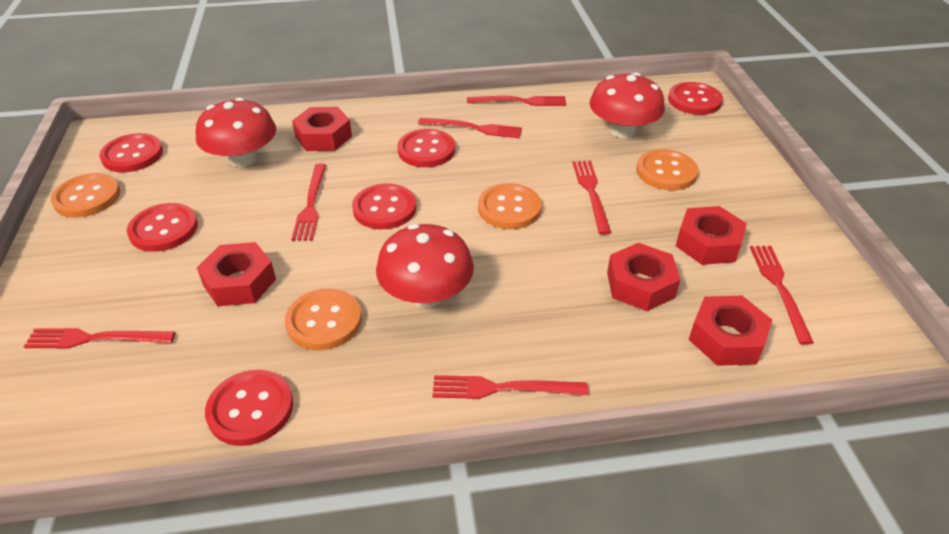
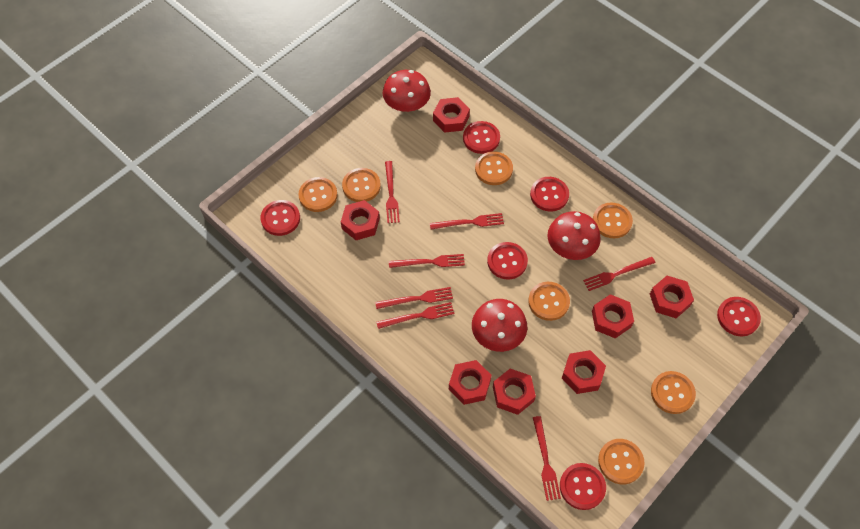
orange button: [51,173,120,218] [285,288,362,350] [478,183,542,229] [636,149,698,190] = 4 -> [298,177,338,212] [342,168,381,202] [475,151,513,185] [528,282,570,321] [593,202,633,238] [598,439,645,484] [651,371,696,414] = 7
red nut: [197,242,276,306] [292,107,352,151] [607,243,680,311] [676,206,747,265] [689,296,772,366] = 5 -> [341,200,380,240] [433,97,470,133] [449,360,492,405] [493,369,536,415] [562,350,606,394] [592,294,634,338] [650,276,694,318] = 7

